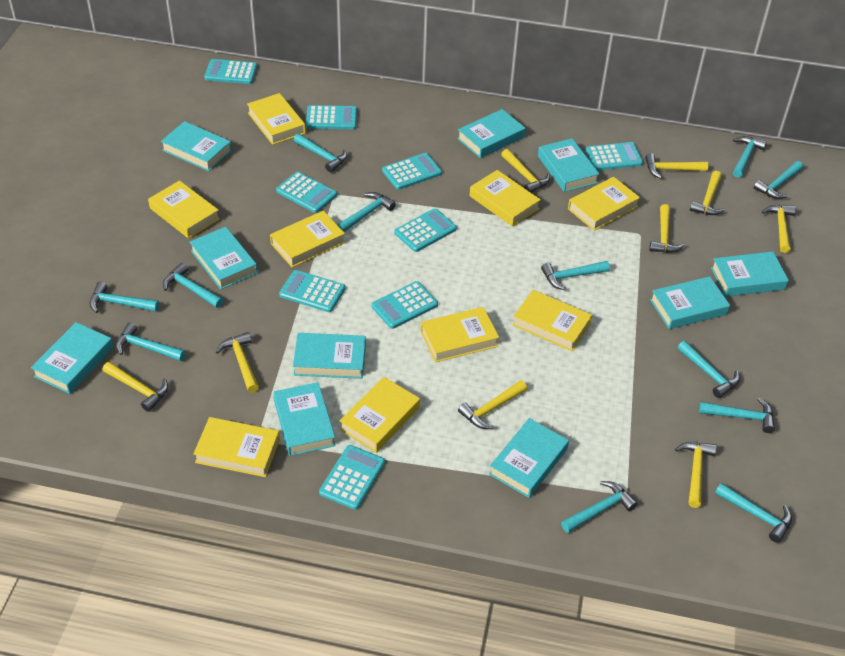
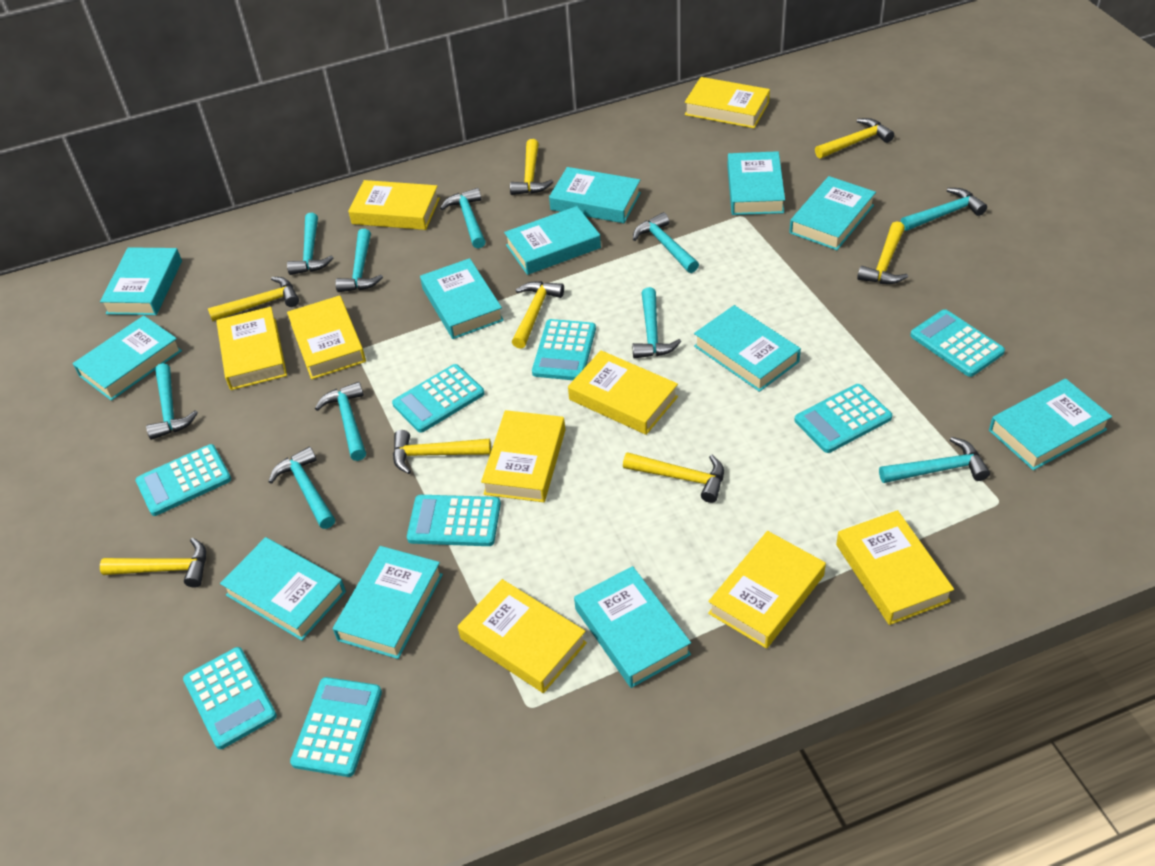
turquoise book: [31,322,113,394] [161,121,232,171] [190,227,258,290] [273,382,335,456] [293,333,366,379] [457,109,525,158] [489,418,569,498] [538,138,599,192] [650,276,730,329] [711,251,789,297] = 10 -> [73,315,182,401] [100,247,182,315] [220,537,346,641] [333,546,443,659] [420,258,504,339] [504,206,601,275] [549,167,641,223] [574,566,691,688] [694,305,801,392] [727,151,785,215] [789,176,876,250] [989,379,1112,470] = 12
turquoise calculator: [204,59,257,84] [276,172,337,213] [279,270,345,312] [306,105,357,129] [319,445,385,510] [371,281,438,329] [382,153,442,190] [394,209,457,252] [586,142,643,171] = 9 -> [135,444,231,516] [183,647,277,749] [290,677,382,777] [392,364,485,433] [407,495,501,546] [532,319,596,380] [794,384,892,453] [910,309,1005,377] = 8
turquoise hammer: [90,282,159,313] [116,322,185,361] [163,263,223,308] [294,134,347,172] [338,192,396,232] [541,261,610,290] [561,481,638,533] [677,341,740,398] [699,398,775,433] [715,483,792,543] [733,136,767,178] [754,161,803,199] = 12 -> [146,363,198,440] [268,447,335,529] [287,213,333,275] [315,382,366,461] [336,229,383,292] [440,188,486,248] [632,287,681,359] [633,212,699,273] [879,437,990,483] [901,188,987,231] = 10
yellow hammer: [102,362,168,412] [216,332,259,393] [458,380,527,429] [501,149,550,193] [645,153,708,179] [649,204,685,253] [675,442,717,508] [690,171,725,215] [762,205,796,253] = 9 -> [100,538,206,588] [208,277,299,321] [393,430,491,474] [510,139,553,195] [512,281,564,349] [623,452,724,503] [815,118,894,159] [857,221,908,284] = 8

